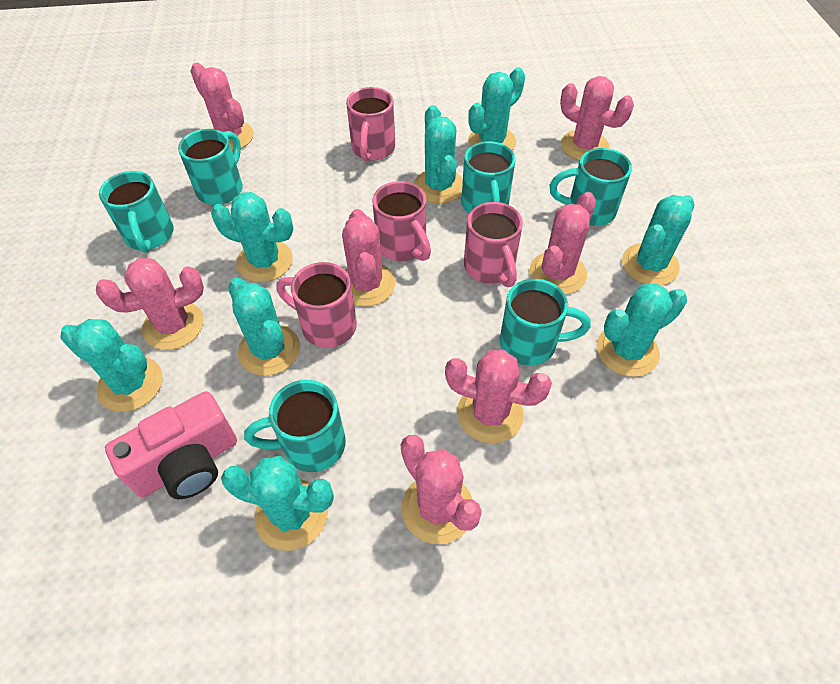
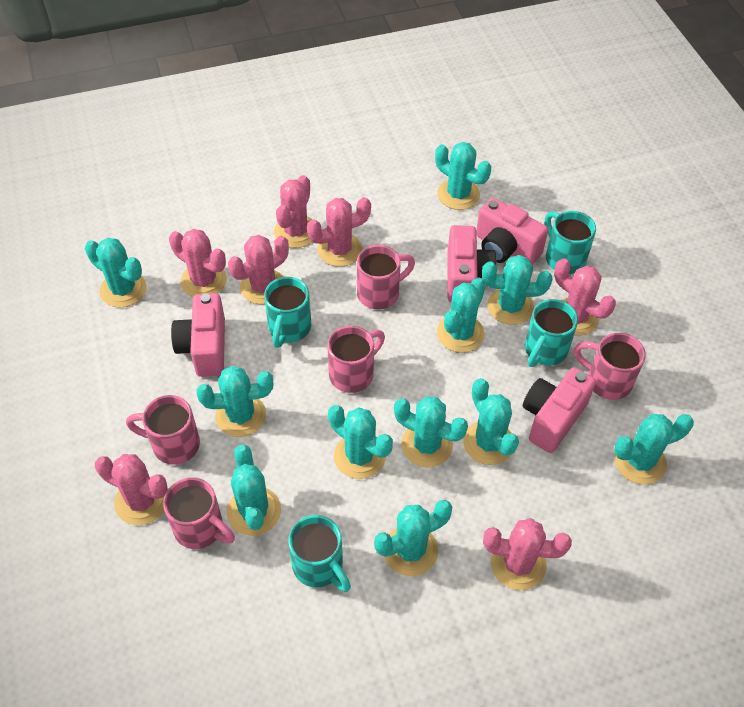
pink camera: [105,391,237,499] = 1 -> [171,293,225,377] [448,225,497,303] [476,198,548,265] [523,367,596,453] = 4
pink mug: [276,262,357,348] [346,87,395,161] [373,181,431,261] [464,202,523,287] = 4 -> [126,395,200,465] [163,478,235,549] [327,326,385,393] [357,245,415,310] [574,333,646,400] = 5
turquoise cactus: [60,319,163,412] [211,192,293,282] [221,456,334,551] [228,278,300,376] [414,105,463,204] [468,67,525,150] [597,283,687,377] [622,195,695,286] = 8 -> [85,238,146,308] [196,366,273,437] [227,445,281,536] [328,405,393,479] [374,500,452,576] [394,397,468,467] [435,142,491,210] [437,278,485,353] [463,378,519,465] [482,255,553,325] [614,414,694,485] = 11
turquoise mug: [99,171,174,253] [178,129,243,205] [244,380,346,472] [461,141,515,213] [500,279,591,366] [549,148,632,226] = 6 -> [264,277,311,348] [288,515,351,592] [525,299,578,367] [545,211,596,274] = 4

